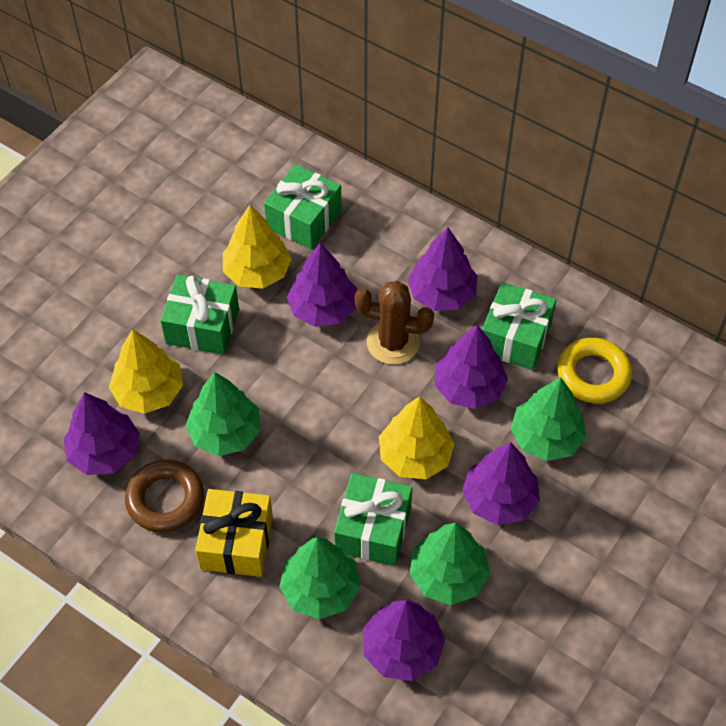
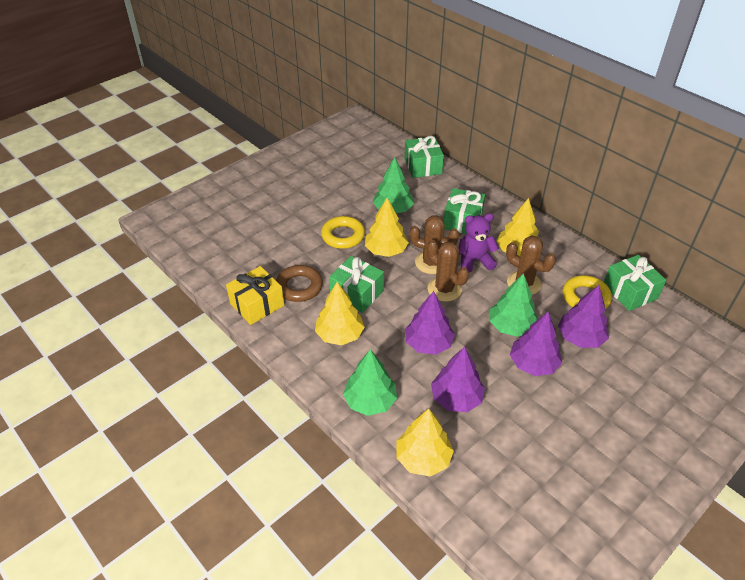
brown cactus: [355,281,434,365] = 1 -> [409,215,459,274] [427,240,469,302] [506,236,556,295] = 3
green tree: [185,372,261,456] [279,537,361,619] [409,523,490,605] [511,377,586,461] = 4 -> [343,349,397,416] [373,157,414,213] [490,273,538,337] = 3
purple teddy bear: none = 0 -> [459,213,499,272] = 1
purple tree: [64,392,140,475] [287,243,357,327] [363,599,445,681] [407,227,477,311] [435,325,508,409] [462,442,540,525] = 6 -> [405,291,455,355] [431,347,485,412] [510,312,562,376] [558,285,609,348] = 4
yellow ring: [557,337,632,403] = 1 -> [321,216,365,249] [563,275,612,309] = 2
yellow tree: [109,329,183,414] [223,205,292,289] [379,396,455,479] = 3 -> [315,282,365,345] [365,198,409,257] [396,408,454,477] [497,198,539,256] = 4

